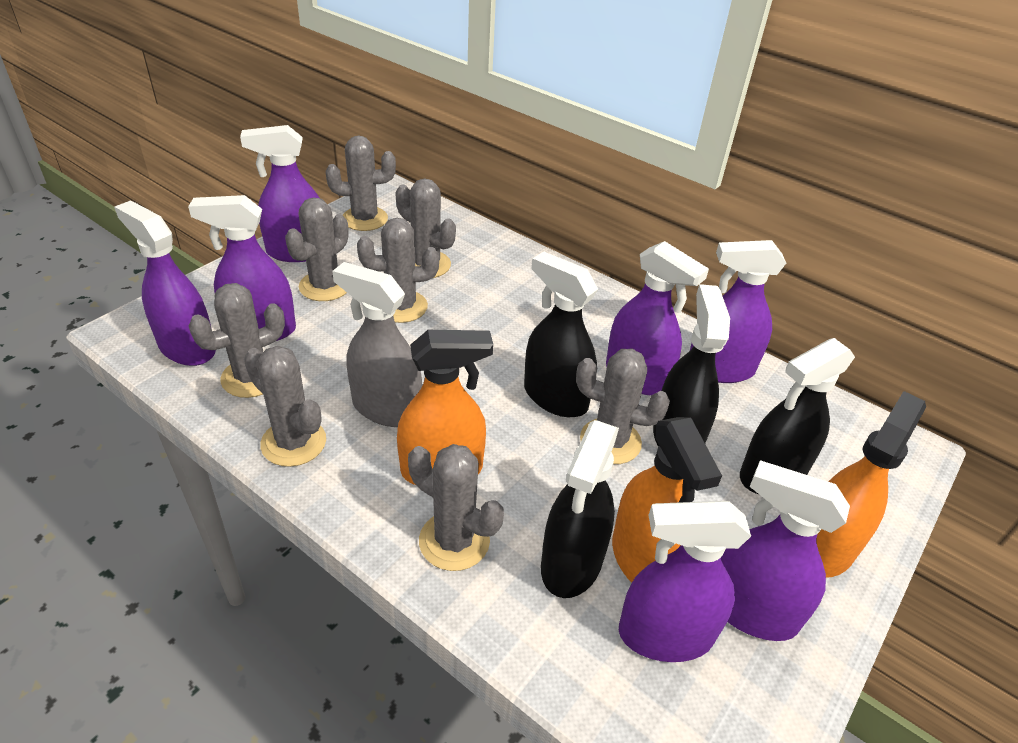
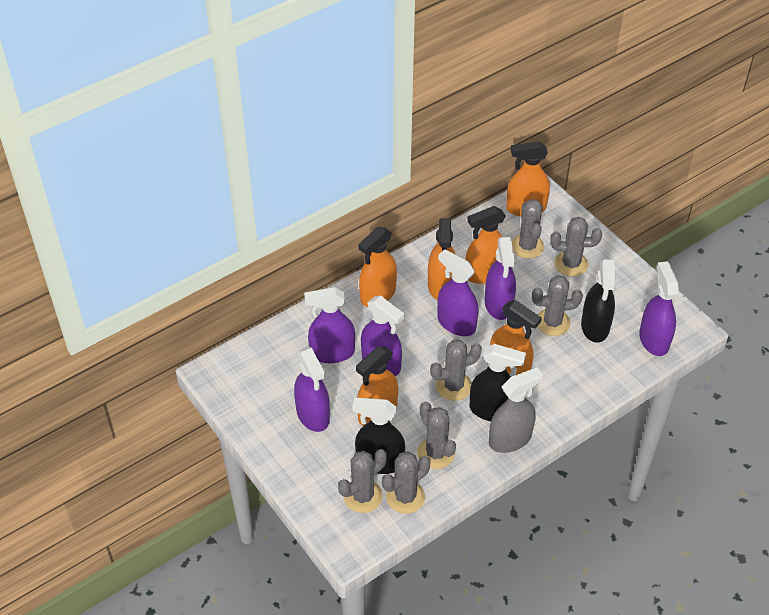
black spray bottle: [524,251,598,417] [541,420,619,598] [653,284,730,446] [740,338,855,494] = 4 -> [352,397,405,474] [470,344,526,421] [581,259,615,343] = 3
grey cactus: [188,283,285,398] [244,346,326,467] [285,197,349,301] [326,135,396,231] [357,218,439,323] [395,178,456,278] [408,444,504,571] [576,349,670,464] = 8 -> [338,449,387,513] [382,451,430,514] [417,402,456,469] [430,340,482,401] [512,199,544,259] [532,275,583,336] [550,217,602,277] = 7
orange spray bottle: [397,330,493,486] [612,417,722,582] [816,391,926,578] = 3 -> [356,346,398,426] [359,227,397,307] [428,218,456,300] [465,206,506,284] [490,300,542,375] [506,141,550,217] = 6
purple spray bottle: [114,200,216,366] [188,195,296,341] [240,125,319,262] [606,241,709,395] [619,501,751,662] [690,240,786,383] [721,460,850,641] = 7 -> [294,347,330,432] [304,287,355,363] [361,296,405,376] [437,249,479,336] [485,237,516,320] [639,261,679,356] = 6

